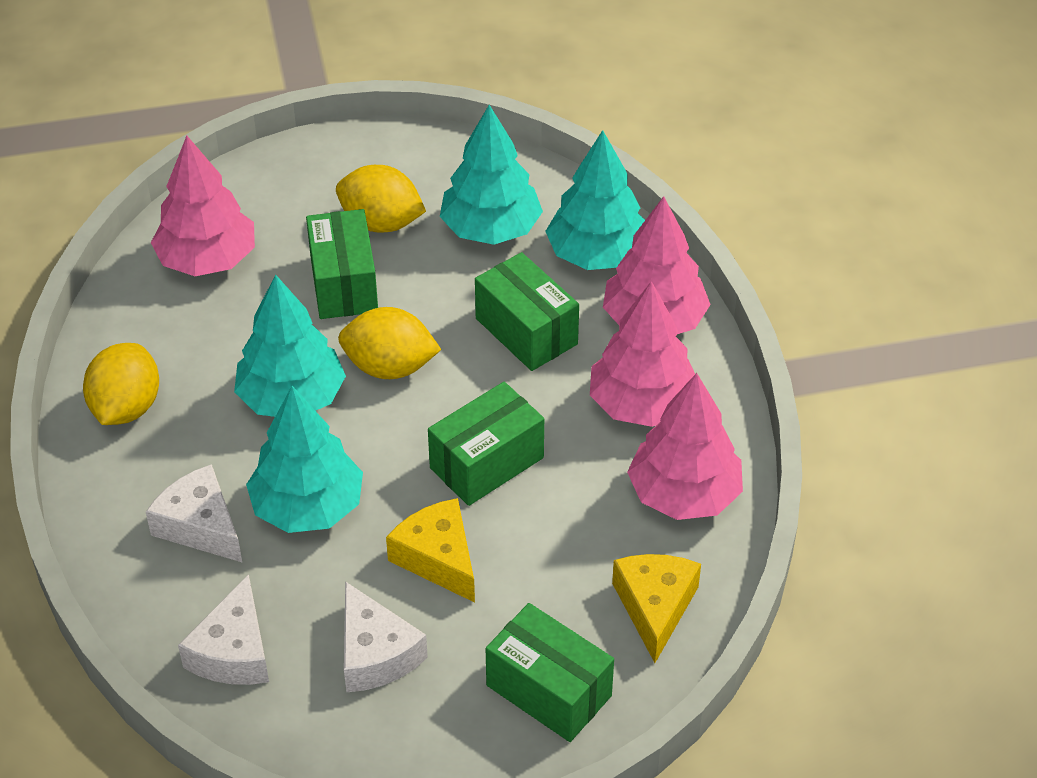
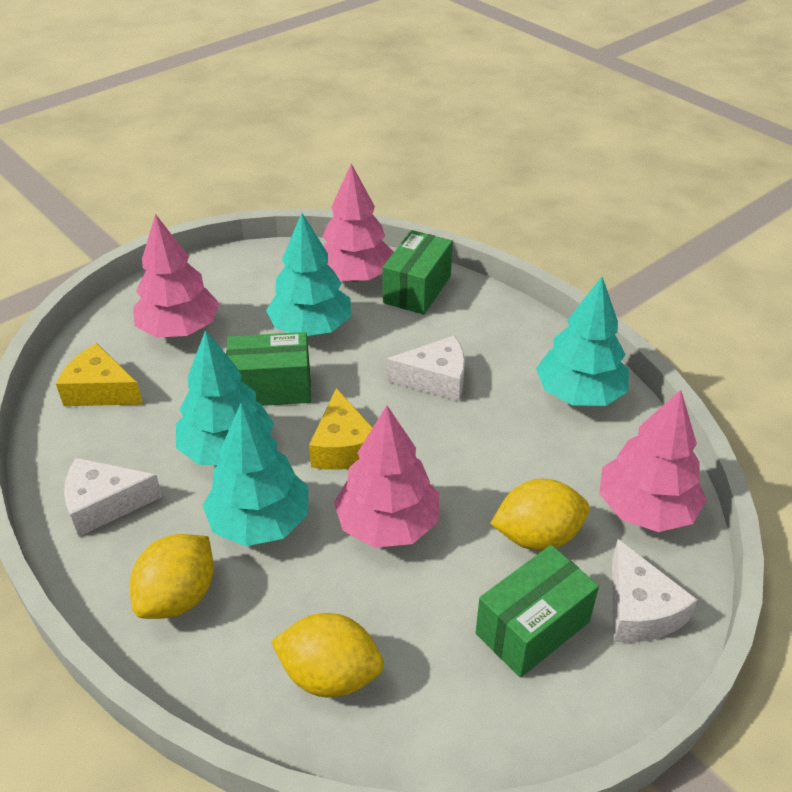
green box: [306,209,378,319] [428,382,544,506] [475,252,579,371] [486,603,614,742] = 4 -> [226,332,311,406] [383,230,453,315] [476,545,599,678] = 3

